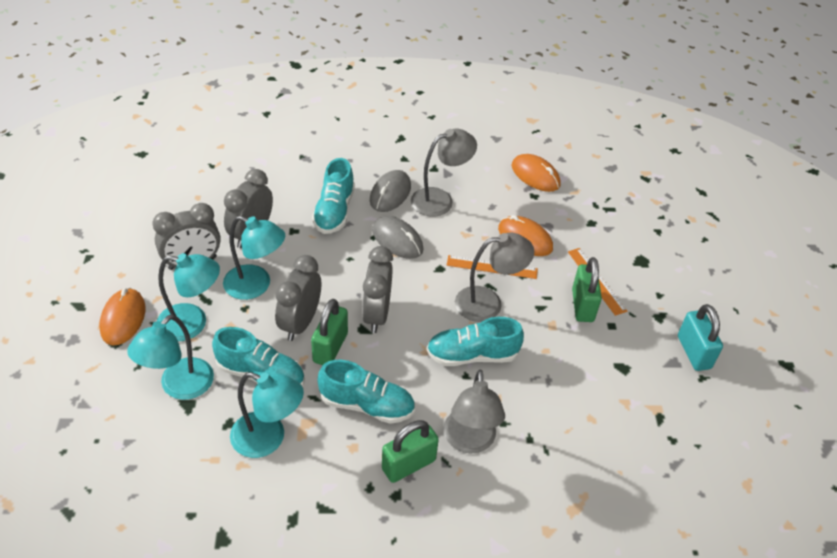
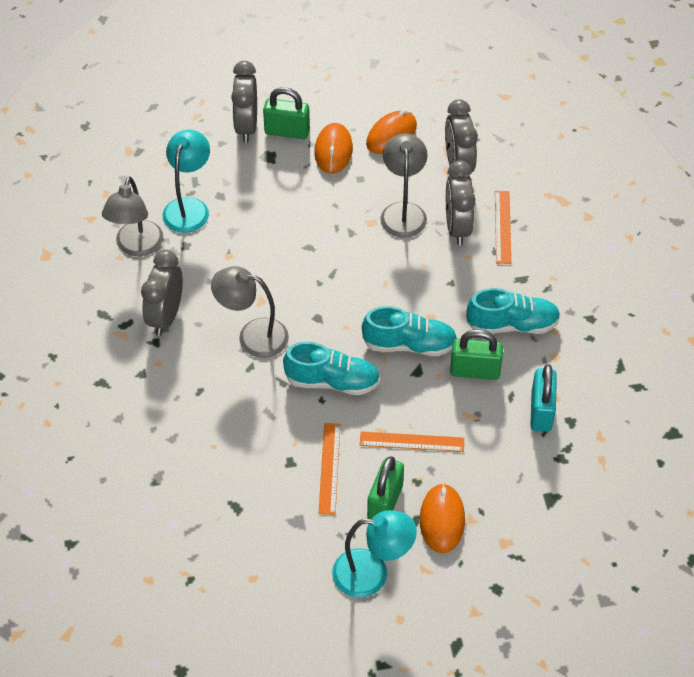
grey mouse: [370,170,411,212] [372,216,424,259] = 2 -> none = 0
orange ruler: [447,255,538,279] [568,248,627,316] = 2 -> [319,423,340,515] [360,431,464,452] [495,191,511,264] = 3
turquoise lamp: [127,315,214,400] [157,253,220,341] [223,216,285,300] [230,372,304,458] = 4 -> [162,130,210,233] [332,510,417,598] = 2
turquoise shoe: [212,327,305,387] [312,158,355,234] [318,360,415,424] [427,317,524,366] = 4 -> [283,342,380,395] [362,306,457,356] [466,288,560,334] = 3

